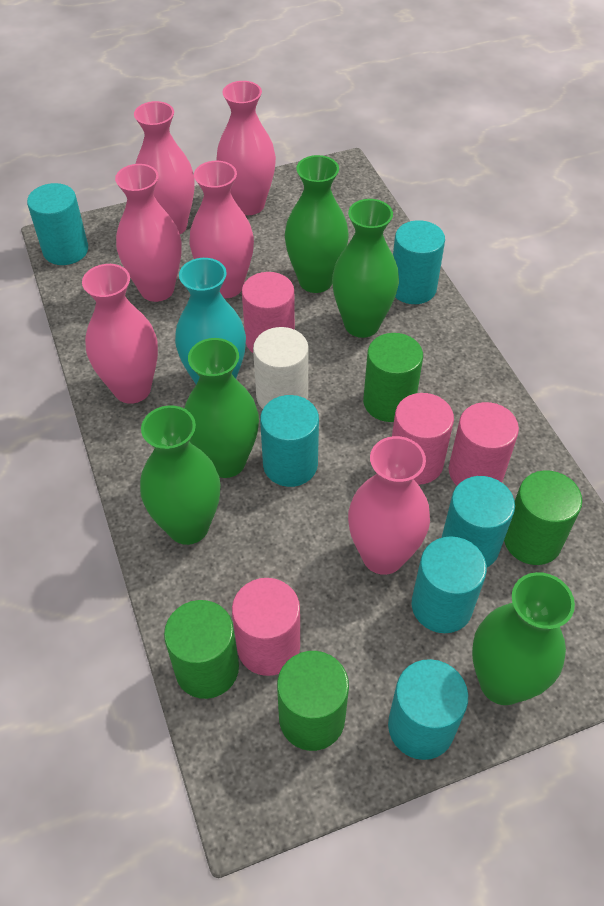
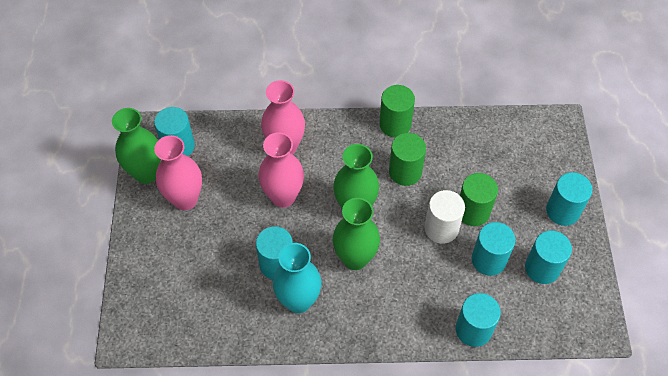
green cylinder: [164,600,239,699] [277,651,349,751] [363,333,423,422] [504,470,582,565] = 4 -> [379,85,415,137] [389,133,426,186] [460,173,498,226] = 3
green vase: [140,405,221,545] [184,338,259,478] [285,155,349,293] [332,199,399,338] [472,572,575,705] = 5 -> [112,108,161,184] [333,144,379,208] [333,198,380,270] = 3
pink cylinder: [232,578,300,676] [242,272,295,353] [392,393,454,485] [449,402,519,485] = 4 -> none = 0
pink vase: [82,264,158,404] [115,164,181,302] [134,101,195,234] [190,160,254,298] [216,81,276,215] [348,436,430,575] = 6 -> [154,135,202,210] [259,132,304,208] [261,80,305,154] = 3

